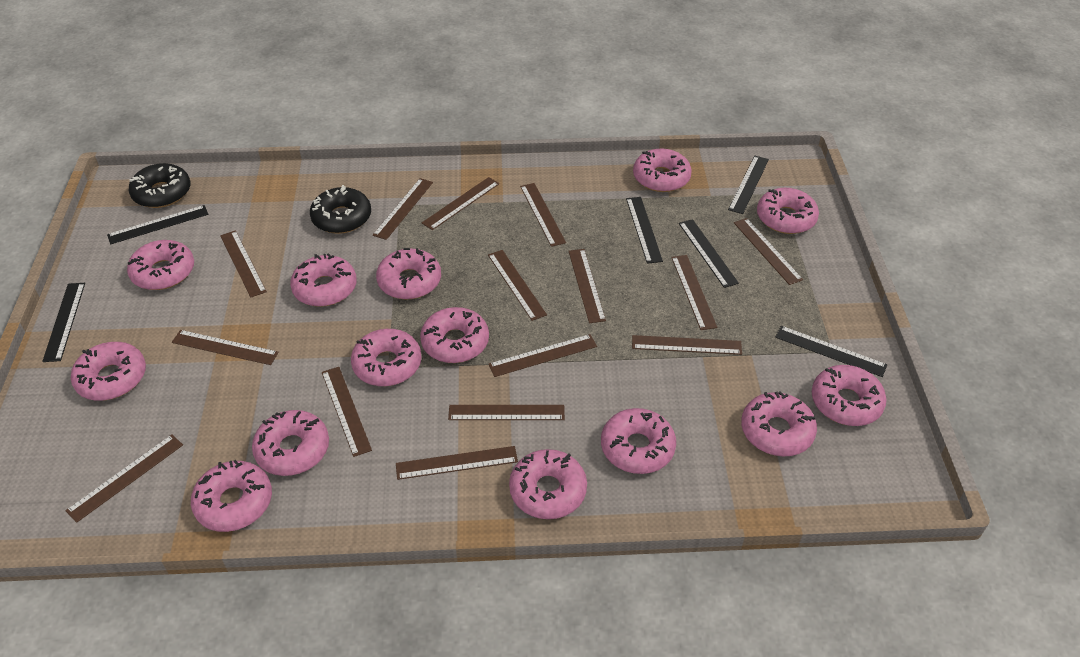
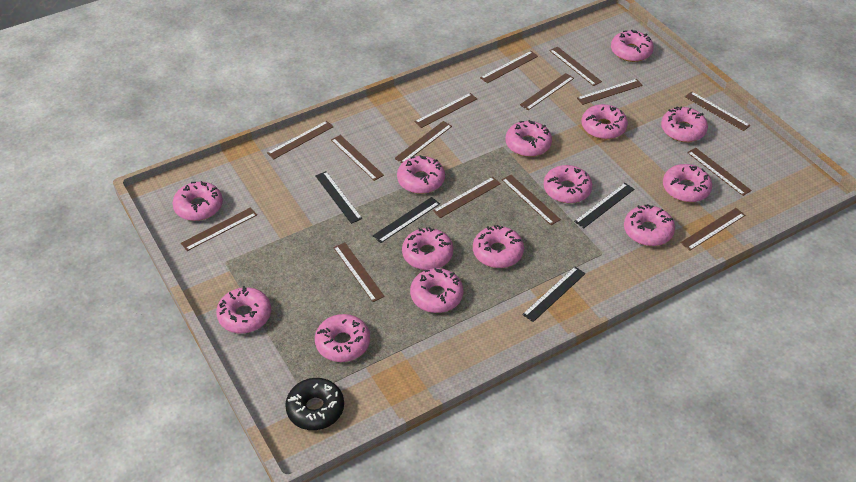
black donut: [129,163,190,208] [310,185,371,234] = 2 -> [285,378,344,430] = 1
black ruler: [42,283,85,362] [107,205,209,244] [626,197,663,264] [679,219,739,288] [728,156,769,214] [775,326,887,377] = 6 -> [315,171,362,224] [373,197,440,243] [522,267,586,322] [574,183,634,228] = 4

